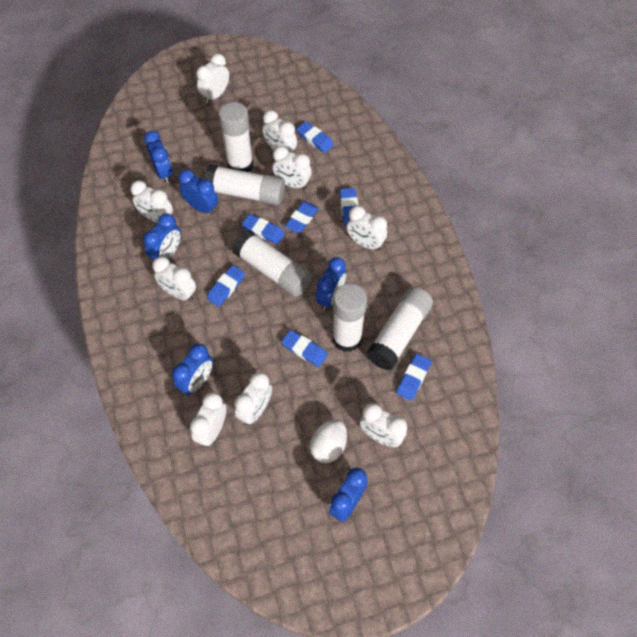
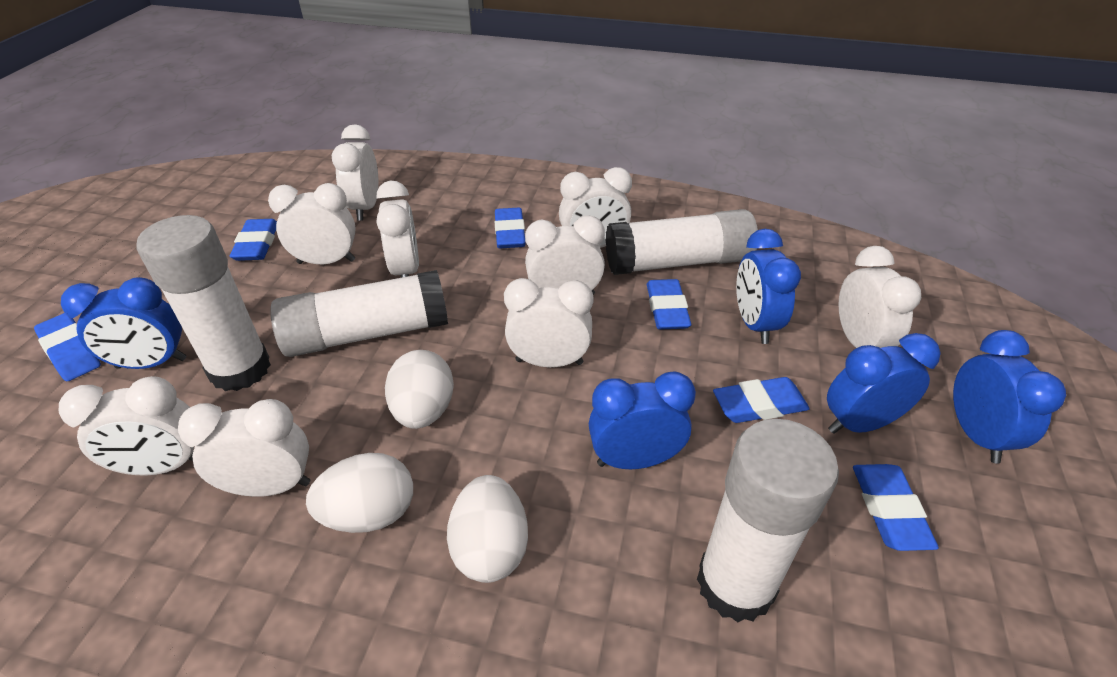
blue clock: [143,213,181,260] [144,131,173,183] [172,344,213,396] [178,169,218,215] [316,257,346,311] [329,468,367,522] = 6 -> [61,277,186,369] [589,371,696,469] [736,229,801,344] [827,333,941,434] [953,330,1066,464] = 5
blue eraser: [207,265,245,307] [242,214,285,244] [281,330,328,367] [285,201,319,233] [297,121,334,153] [340,188,359,226] [396,354,431,401] = 7 -> [34,313,101,381] [229,219,277,261] [495,207,526,248] [647,279,691,329] [713,377,810,423] [853,464,939,551] = 6
white egg: [310,420,347,463] = 1 -> [306,453,413,533] [385,350,454,429] [447,475,528,583] = 3
white glue stick: [204,164,285,205] [219,102,253,172] [232,230,312,297] [332,283,367,352] [366,287,433,370] = 5 -> [136,215,271,391] [270,270,448,357] [606,209,758,275] [697,419,839,622] = 4

